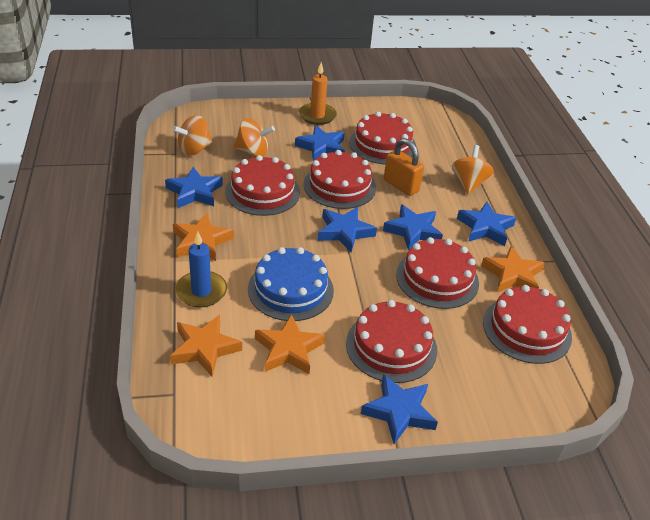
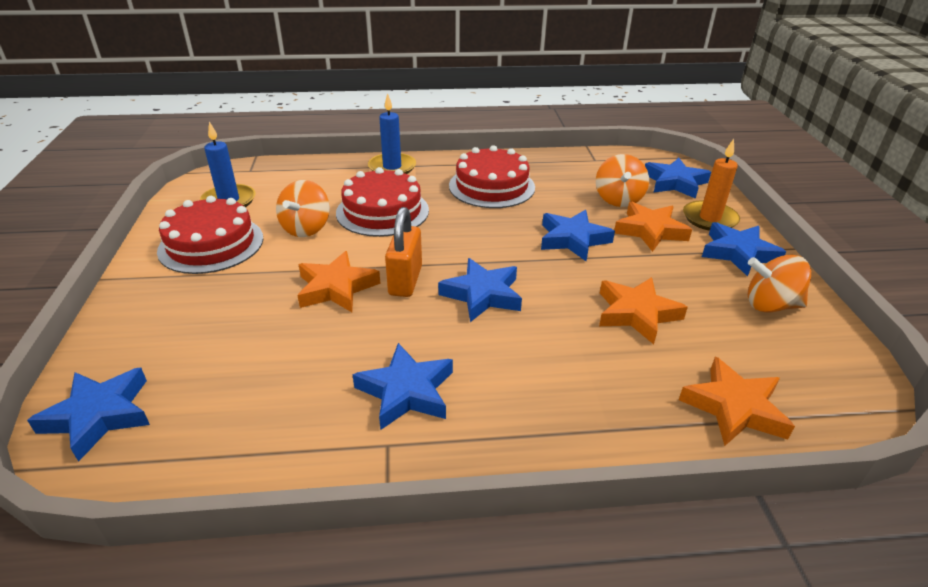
blue cake: [248,247,334,321] = 1 -> none = 0
blue candle: [175,231,227,308] = 1 -> [200,122,255,207] [368,93,416,174] = 2
red cake: [225,155,300,216] [303,150,376,209] [346,300,437,383] [349,112,416,164] [396,237,479,309] [483,285,572,364] = 6 -> [157,196,263,274] [336,167,429,237] [449,145,535,208] = 3

